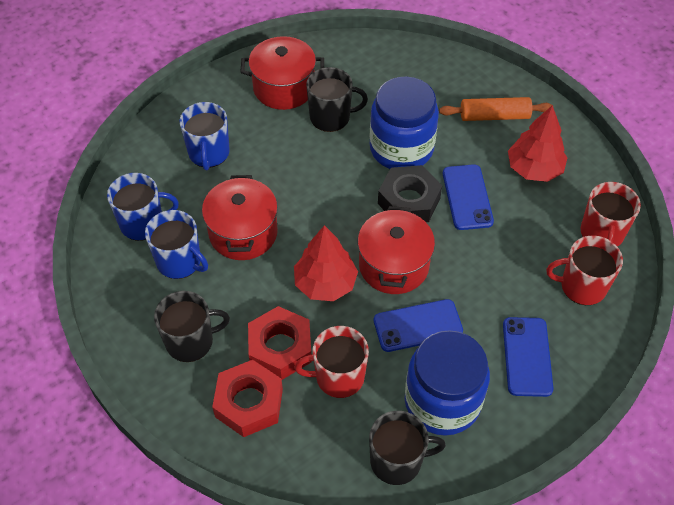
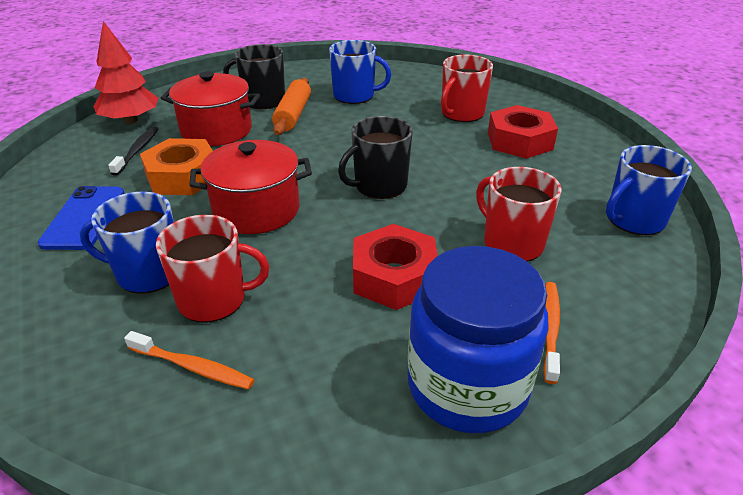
black mug: [154,291,230,362] [306,67,368,132] [369,411,446,485] = 3 -> [223,44,285,109] [338,116,413,199] = 2
black nut: [378,165,442,222] = 1 -> none = 0
black toothbrush: none = 0 -> [108,126,159,176] = 1
blue jar: [369,77,439,169] [405,330,490,436] = 2 -> [408,246,549,433] = 1
blue phone: [374,299,463,352] [443,164,494,230] [503,317,554,397] = 3 -> [38,186,124,250] = 1
orange nut: none = 0 -> [140,138,213,195] = 1
orange toothbrush: none = 0 -> [124,331,255,390] [543,282,560,384] = 2
red pot: [202,175,278,260] [240,36,324,110] [358,206,435,294] = 3 -> [161,71,260,146] [189,140,312,234] = 2
red tree: [294,225,358,301] [508,105,568,182] = 2 -> [94,21,158,124] = 1

